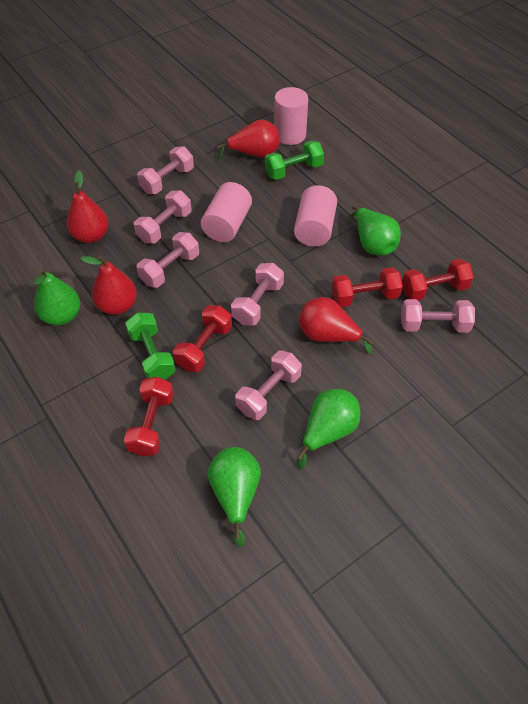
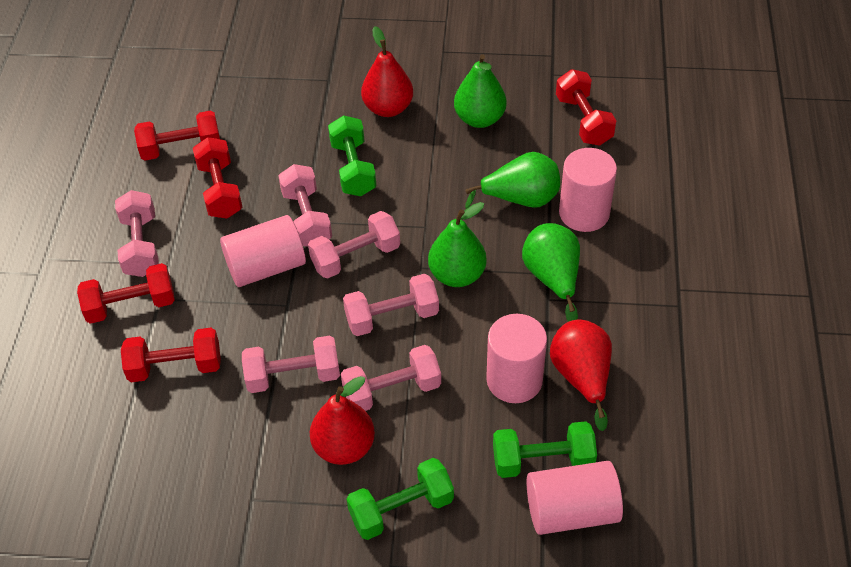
green dumbbell: [125,313,176,380] [265,141,324,180] = 2 -> [328,115,377,196] [346,458,454,540] [493,421,597,478] = 3
pink cylinder: [201,182,252,242] [274,87,308,145] [294,185,337,247] = 3 -> [220,215,306,287] [486,314,547,403] [526,461,623,535] [559,148,617,232] = 4
red dumbbell: [124,377,174,456] [173,305,232,372] [332,267,403,307] [402,259,474,300] = 4 -> [77,263,175,324] [121,328,221,382] [134,110,220,161] [193,137,243,218] [556,69,616,146] = 5
red pear: [67,170,109,243] [80,256,137,315] [217,119,279,160] [299,297,373,353] = 4 -> [310,376,375,465] [361,26,413,117] [550,319,612,431] = 3

